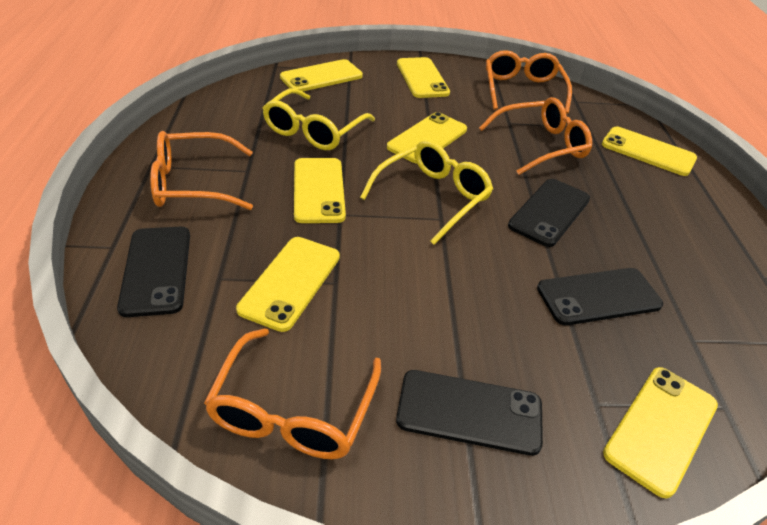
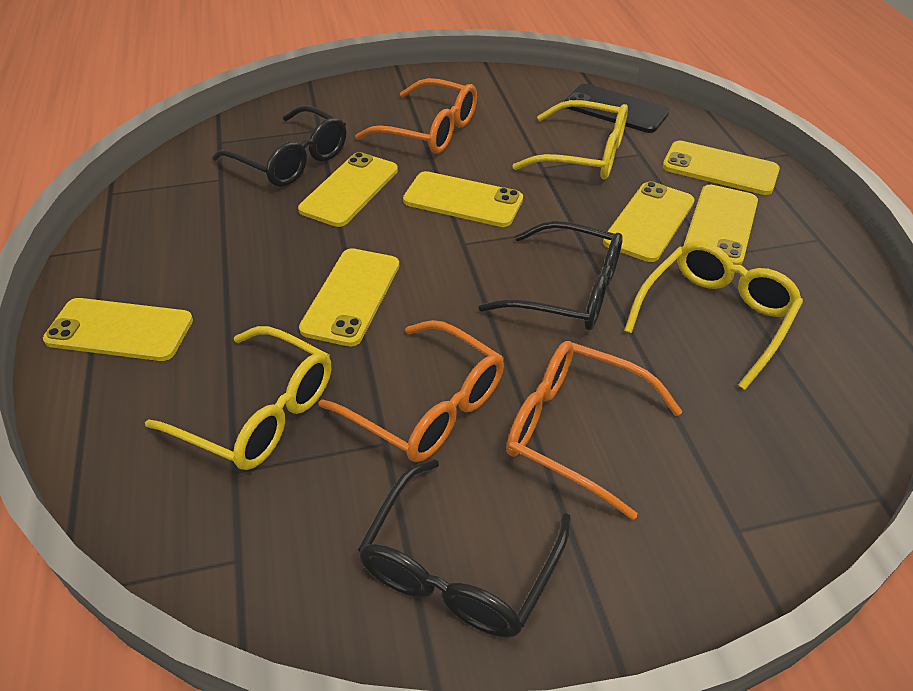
black glasses: none = 0 -> [212,105,347,187] [358,459,571,638] [478,221,623,331] = 3
black phone: [117,227,190,317] [396,370,543,456] [508,179,590,247] [537,268,663,325] = 4 -> [564,84,669,133] = 1
orange glasses: [150,131,253,210] [204,328,381,459] [479,97,592,175] [486,50,572,114] = 4 -> [319,320,504,462] [355,78,477,154] [507,341,683,520] = 3
yellow glasses: [262,88,375,150] [360,140,493,245] = 2 -> [145,326,331,470] [512,100,628,179] [624,241,803,390] = 3

